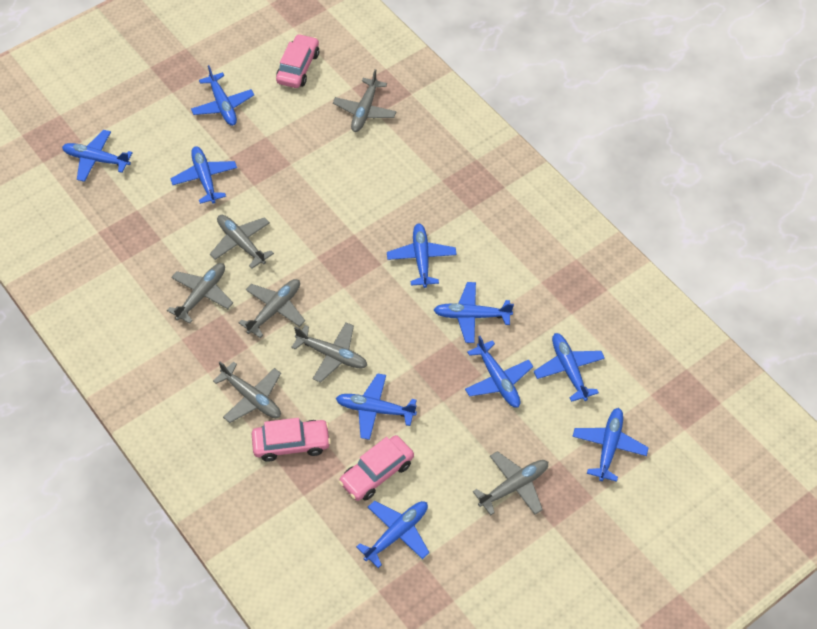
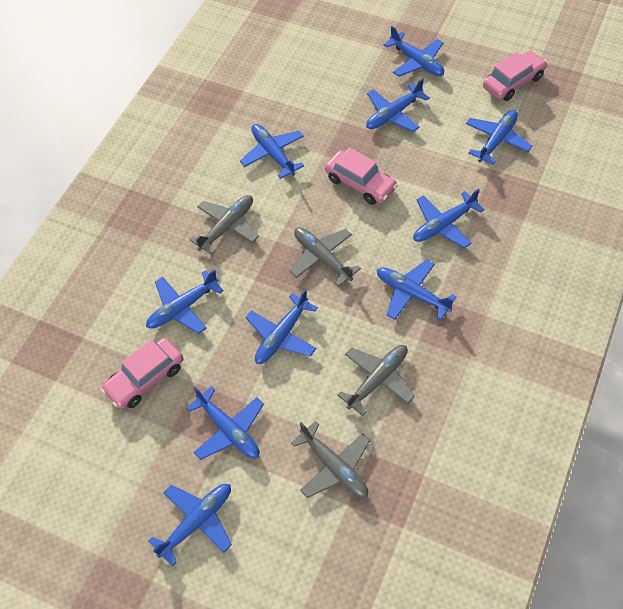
grey plane: [167,263,233,324] [210,215,274,269] [213,361,281,423] [239,279,305,338] [291,323,367,383] [333,69,397,132] [473,451,548,515] = 7 -> [189,195,259,255] [290,227,361,287] [291,421,370,498] [337,345,415,416] = 4

